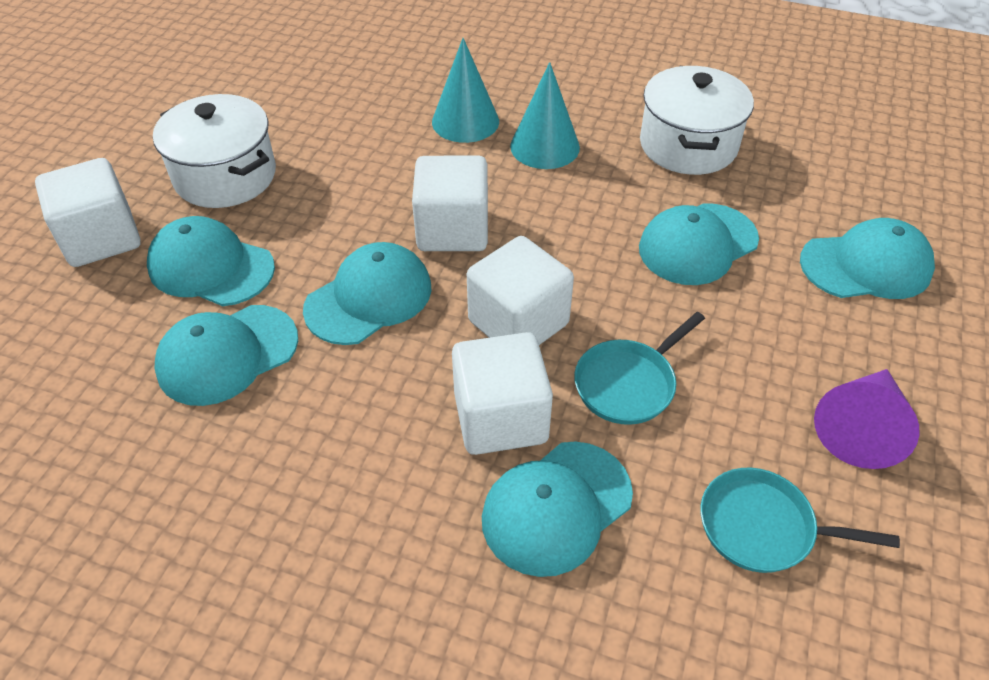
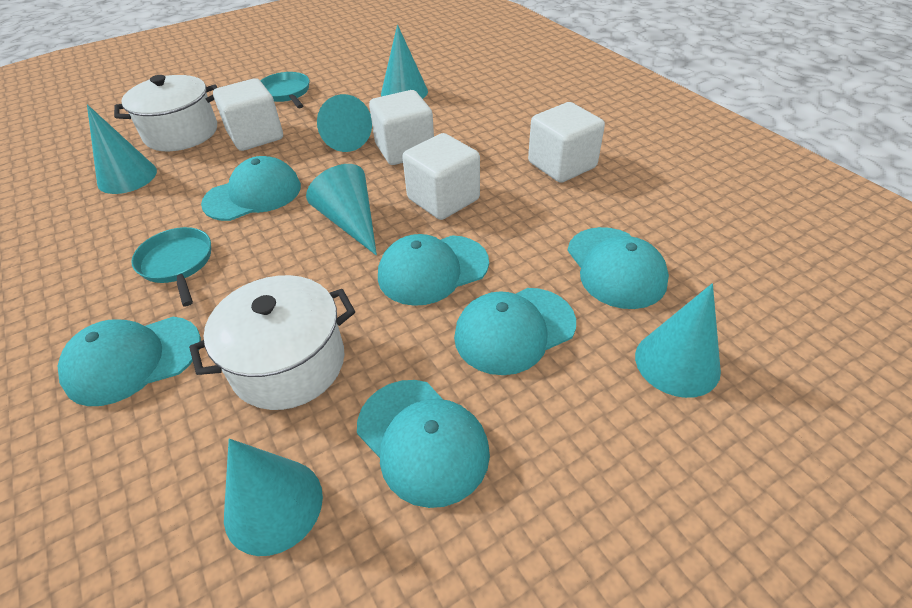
purple cone: [814,369,920,469] = 1 -> none = 0
turquoise cone: [432,38,499,143] [510,62,580,169] = 2 -> [87,104,157,194] [224,439,323,556] [306,164,377,256] [317,94,372,152] [381,25,428,99] [635,283,721,398] = 6

